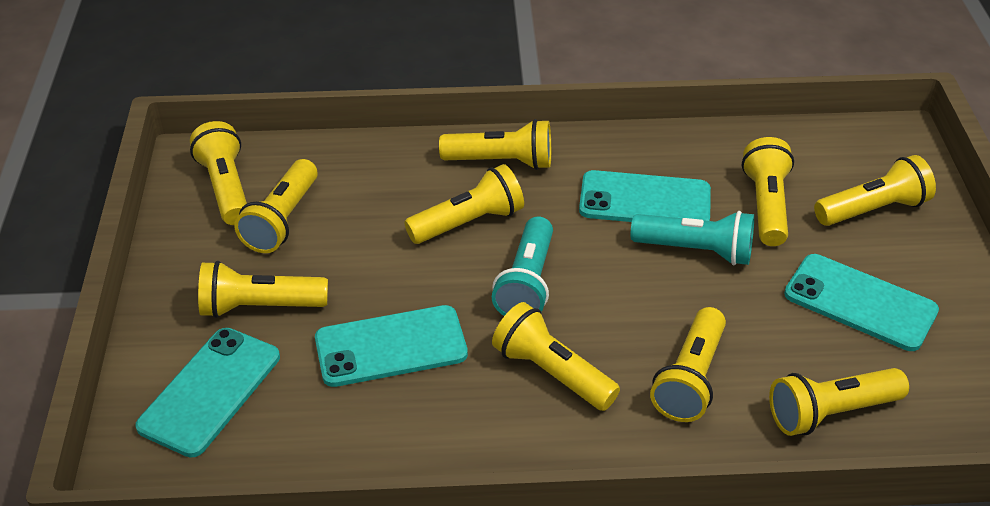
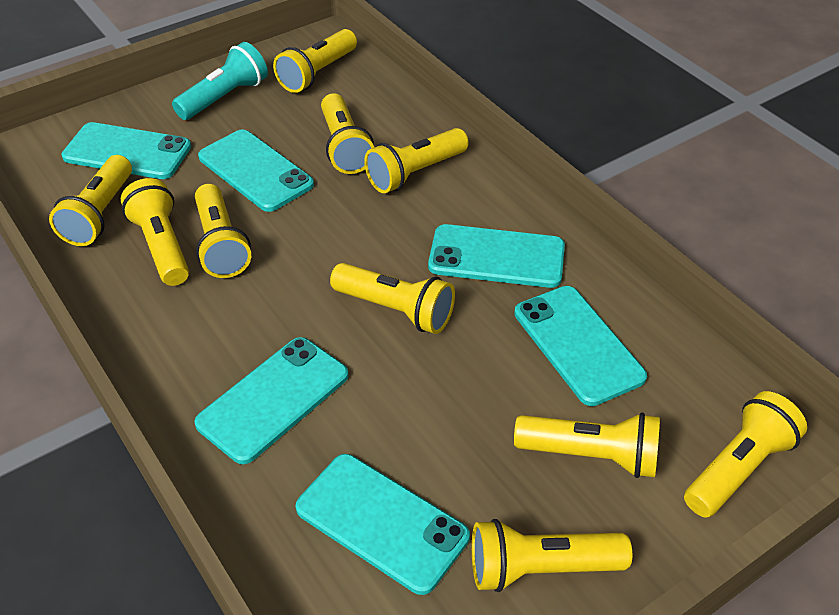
turquoise flashlight: [492,217,553,316] [631,211,754,265] = 2 -> [172,42,268,120] = 1
turquoise phone: [135,328,280,458] [315,305,468,387] [579,170,711,222] [784,254,939,351] = 4 -> [62,122,191,179] [195,337,349,464] [198,129,314,212] [295,454,470,595] [428,224,565,288] [514,286,647,406] = 6

